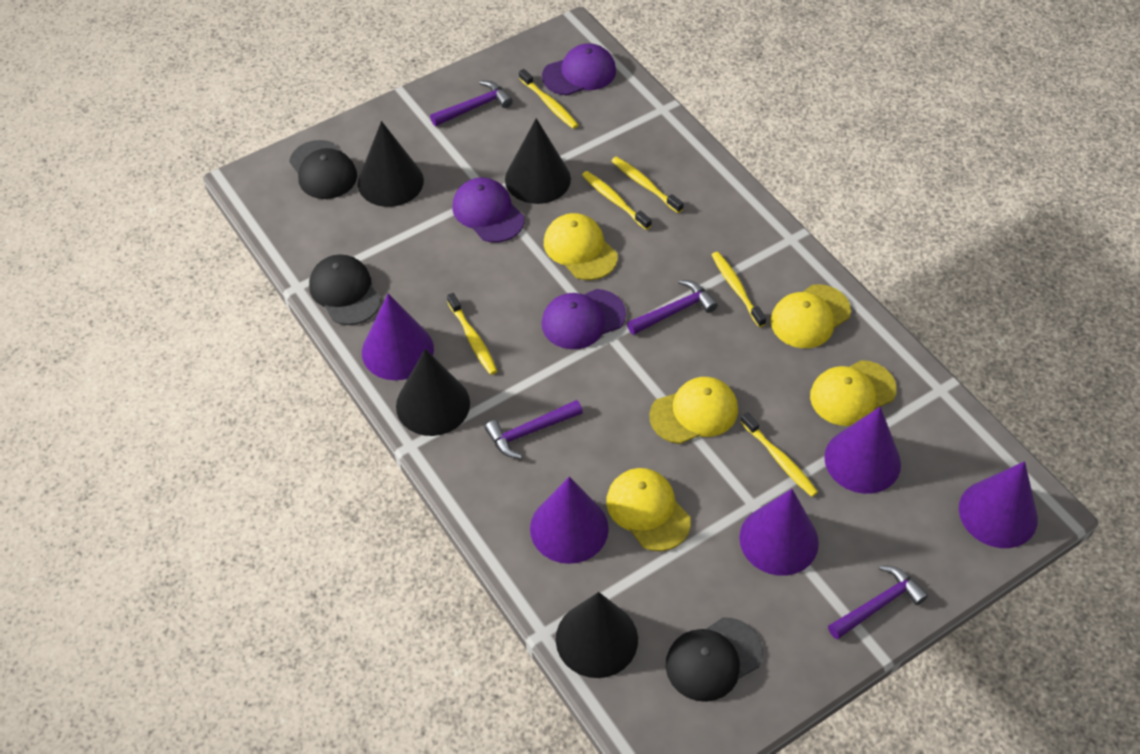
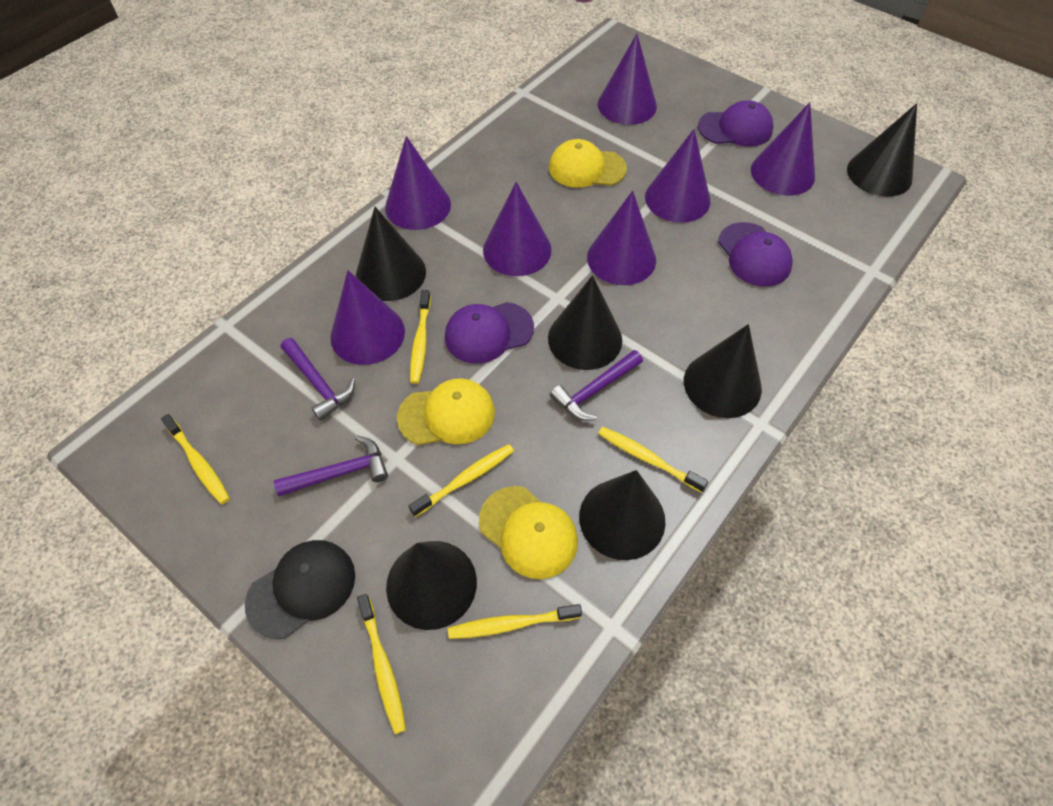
black cap: [289,140,357,199] [309,254,381,325] [666,617,763,702] = 3 -> [245,540,355,639] = 1
black cone: [358,121,424,207] [396,349,470,436] [505,118,571,204] [556,592,638,678] = 4 -> [356,207,426,301] [386,541,477,630] [548,275,622,370] [579,470,666,560] [684,324,762,418] [847,103,917,197] = 6
purple cone: [362,294,434,380] [530,477,609,564] [739,489,819,576] [824,407,901,494] [959,461,1038,548] = 5 -> [330,270,405,365] [385,136,451,230] [483,182,552,276] [587,191,656,285] [598,34,657,125] [645,129,710,223] [751,102,815,196] = 7
purple hammer: [430,81,513,126] [485,400,583,459] [627,280,718,335] [828,565,928,639] = 4 -> [274,435,388,496] [281,338,355,421] [550,350,643,420] = 3
yellow cap: [544,213,618,280] [606,468,691,551] [649,377,738,444] [770,284,851,348] [810,360,897,426] = 5 -> [397,378,495,445] [479,486,578,579] [549,139,627,188] = 3

